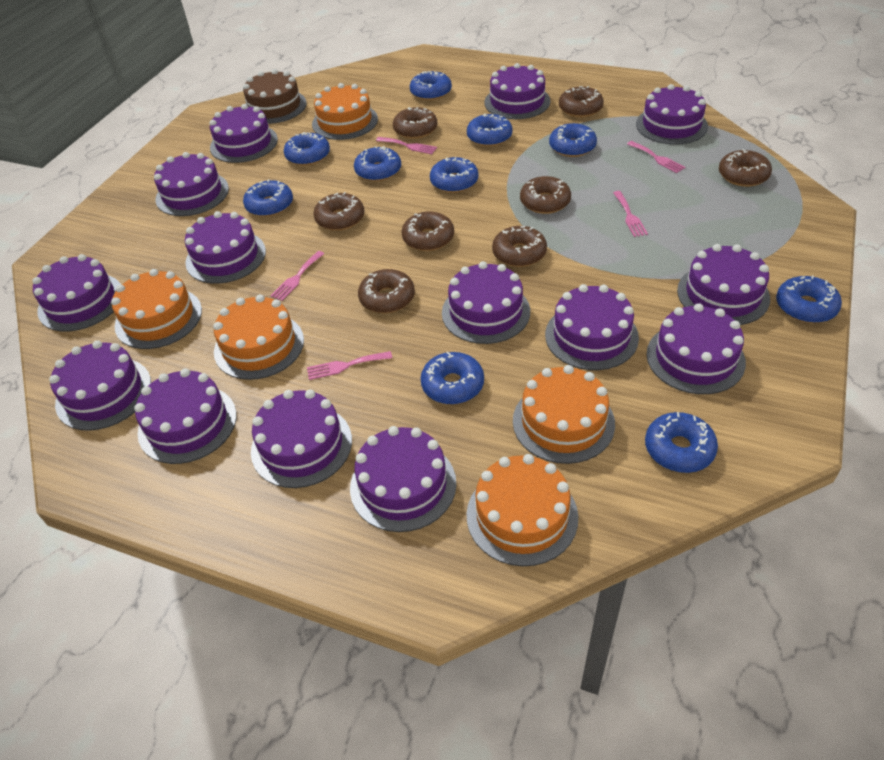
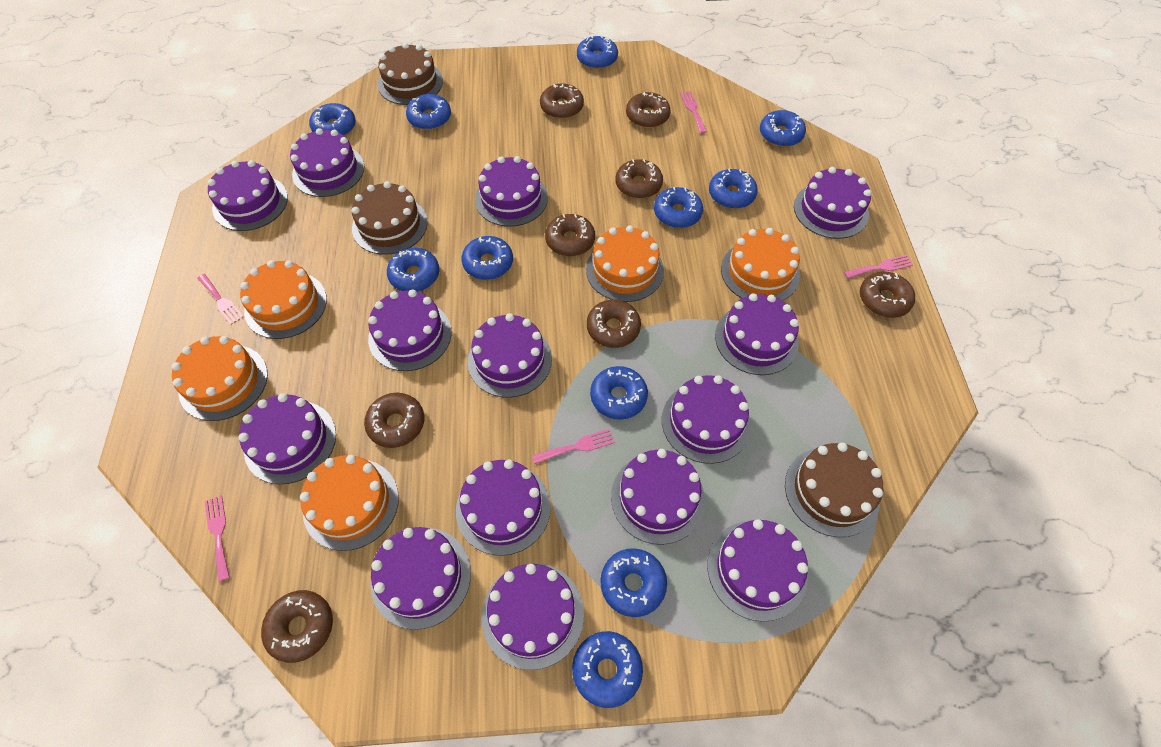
blue donut: [243,179,293,217] [284,132,330,166] [354,146,401,182] [410,71,452,101] [421,352,484,405] [430,157,479,193] [467,113,512,147] [549,123,597,157] [645,412,718,473] [776,275,842,323] = 10 -> [309,103,356,136] [387,248,439,292] [406,94,451,130] [461,236,513,280] [572,631,643,708] [577,35,618,69] [590,366,648,420] [600,548,667,617] [654,187,703,228] [709,168,758,209] [760,110,806,147] = 11
brown cake: [243,69,307,124] = 1 -> [352,181,428,255] [378,43,443,105] [785,442,883,537] = 3

